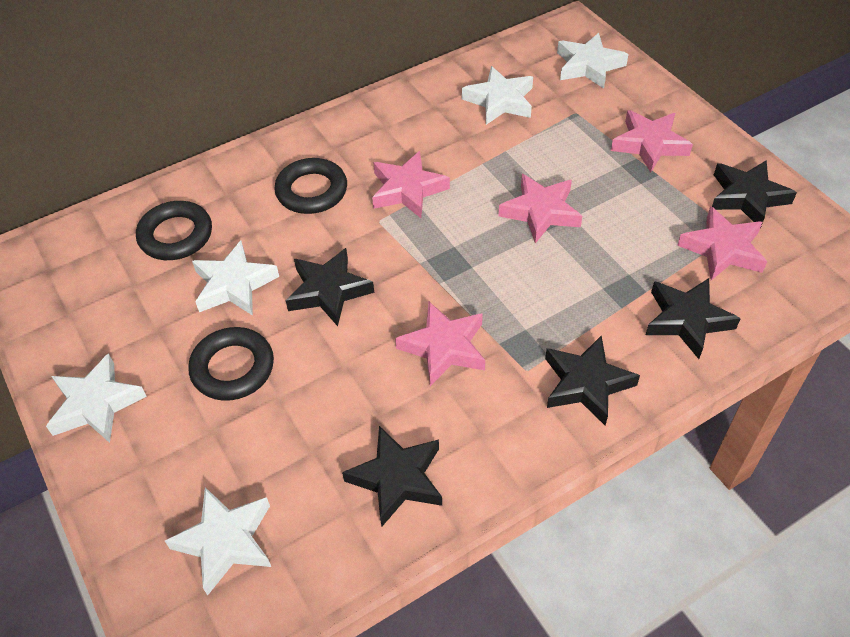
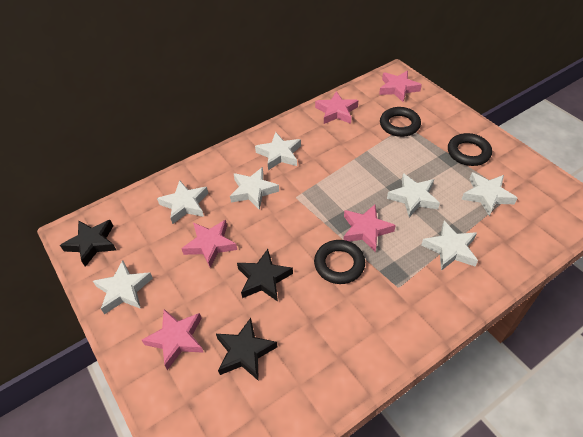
black star: [286,248,374,326] [342,426,442,527] [545,335,640,426] [646,278,741,359] [712,160,797,228] = 5 -> [60,220,116,267] [216,318,278,381] [237,249,293,302] = 3
white star: [46,353,147,443] [165,487,271,596] [192,241,279,316] [462,66,533,125] [557,33,629,88] = 5 -> [93,260,153,314] [157,180,208,224] [230,167,279,210] [255,132,301,170] [387,173,440,217] [422,221,478,271] [461,172,517,216] = 7

